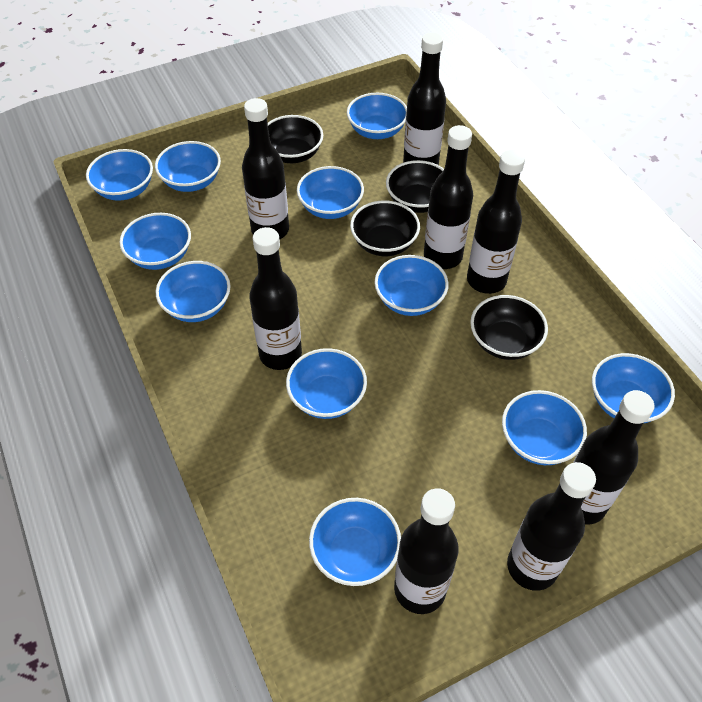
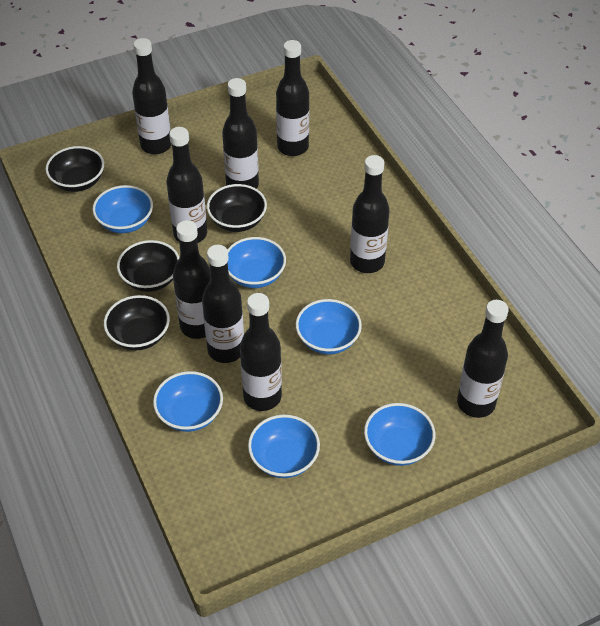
black bottle: [242,98,289,239] [249,227,302,370] [394,488,459,614] [403,32,446,165] [424,125,473,269] [467,150,525,294] [507,462,596,591] [573,390,654,525] = 8 -> [132,38,172,154] [166,127,207,243] [173,220,210,339] [202,245,244,363] [222,78,259,189] [240,293,282,411] [276,40,309,156] [350,155,390,273] [457,300,509,418] = 9
blue bowl: [86,149,153,201] [119,213,191,270] [155,141,221,192] [156,261,231,322] [286,348,367,419] [297,166,364,219] [309,498,401,586] [347,93,407,139] [374,255,449,316] [502,390,587,465] [592,353,675,424] = 11 -> [93,185,153,233] [153,371,223,432] [227,237,286,288] [248,415,320,478] [296,299,362,354] [364,403,435,466] = 6

